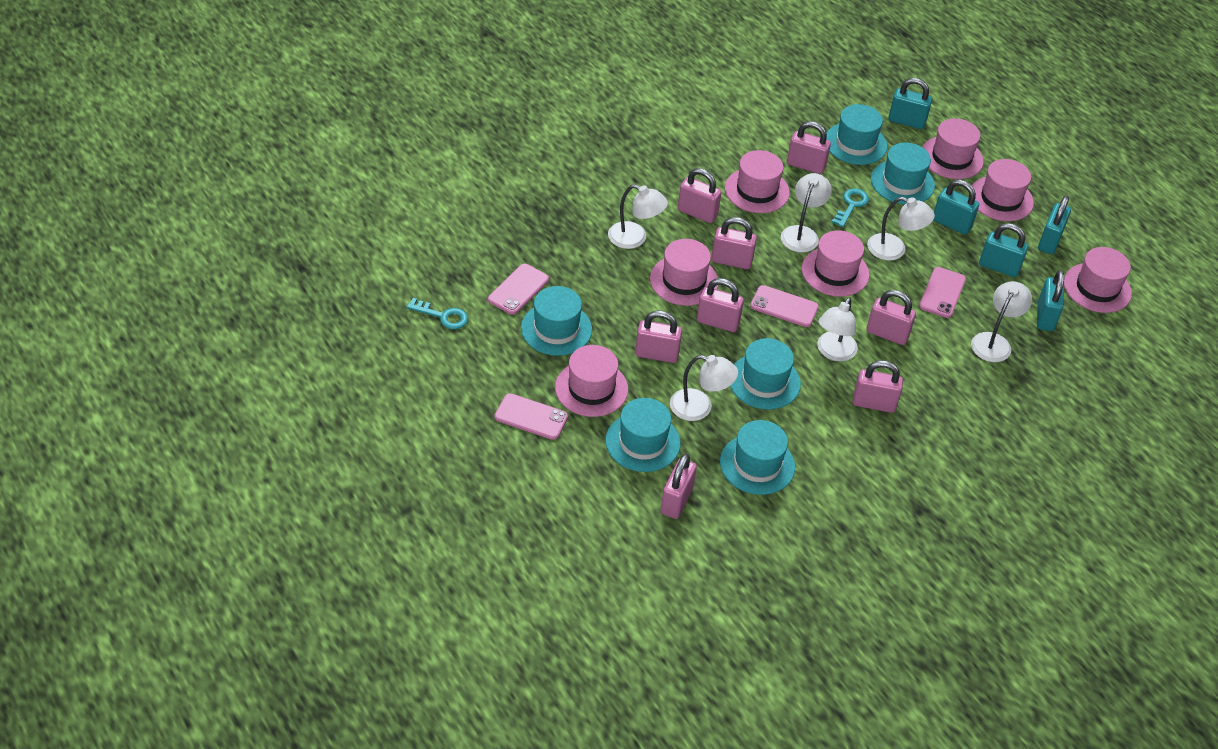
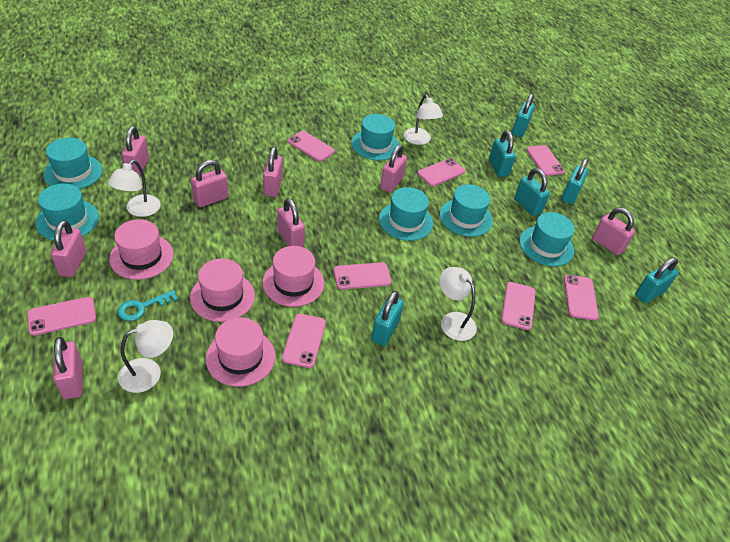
pink hat: [555,345,628,417] [650,239,718,306] [725,150,790,213] [802,230,869,297] [922,118,984,179] [972,159,1034,221] [1064,247,1132,313] = 7 -> [109,219,173,280] [190,258,255,322] [206,317,275,387] [262,246,324,307] = 4
pink phone: [488,264,549,315] [494,393,568,440] [750,285,819,327] [919,267,966,318] = 4 -> [27,297,96,336] [282,314,326,368] [288,131,335,162] [334,262,391,290] [418,158,465,186] [501,282,536,330] [526,145,565,176] [564,275,599,320] = 8
turquoise key: [406,298,468,329] [832,188,869,227] = 2 -> [118,290,178,321] = 1
turquoise padlock: [888,78,932,129] [933,179,979,235] [979,223,1028,277] [1037,270,1064,331] [1038,196,1071,254] = 5 -> [371,291,404,346] [489,130,516,177] [512,93,535,137] [514,168,550,216] [561,158,589,204] [635,257,678,303] = 6
white lamp: [608,184,668,249] [670,355,738,421] [781,173,832,253] [817,297,858,362] [867,197,935,261] [971,281,1032,362] = 6 -> [108,160,161,217] [118,320,173,393] [404,95,443,145] [439,267,477,341] = 4

